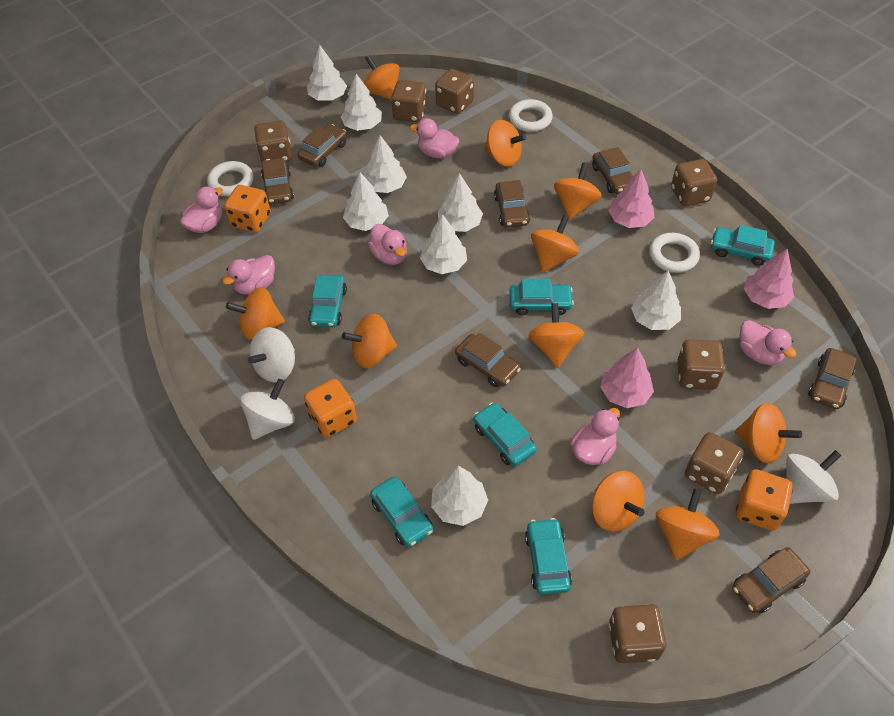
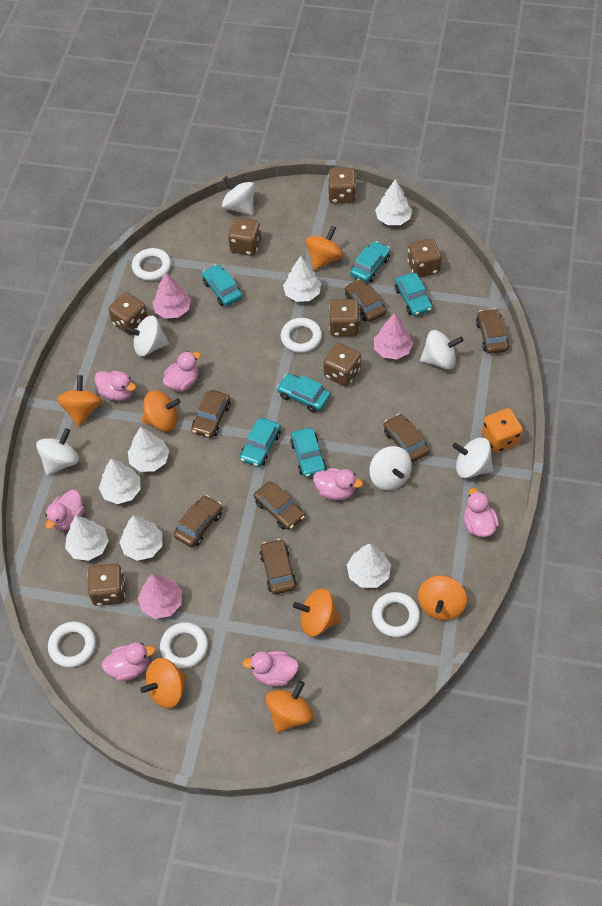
orange dice: [224,185,271,233] [304,379,357,438] [736,469,793,531] = 3 -> [482,408,523,453] = 1
orange spinning top: [226,287,285,340] [342,313,397,368] [363,55,400,100] [484,120,526,167] [528,303,584,368] [531,215,579,273] [554,163,602,220] [592,471,645,532] [656,489,720,560] [735,403,802,463] = 10 -> [57,375,102,427] [140,658,187,708] [142,390,181,431] [266,681,313,733] [293,589,341,637] [306,226,343,271] [418,575,467,620] = 7
pink duck: [180,186,223,233] [222,255,275,295] [368,224,407,265] [410,118,459,159] [570,408,620,465] [740,320,797,365] = 6 -> [45,490,85,531] [94,371,136,401] [102,642,155,682] [163,351,201,391] [242,651,299,687] [313,468,363,500] [464,488,499,537] = 7
white ring: [207,161,254,196] [509,99,553,132] [649,233,700,273] = 3 -> [48,622,96,668] [132,248,171,281] [160,622,208,669] [281,318,322,353] [372,592,420,637] = 5
white spinning top: [240,379,295,440] [248,327,295,383] [786,450,842,504] = 3 -> [36,428,79,476] [124,316,169,356] [222,176,255,215] [369,446,412,490] [420,330,463,370] [452,438,493,478] = 6
white tree: [307,45,347,101] [341,74,382,131] [343,172,389,231] [364,135,407,193] [420,214,467,274] [431,466,488,526] [438,173,483,232] [631,271,681,330] = 8 -> [65,516,109,561] [99,458,141,504] [119,515,162,561] [128,427,169,472] [283,256,321,302] [347,544,391,588] [375,179,412,225] = 7

